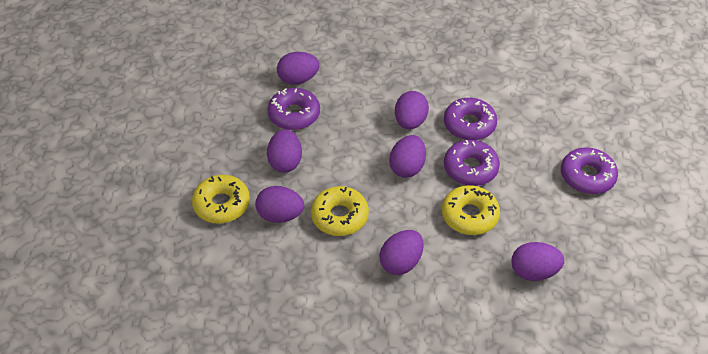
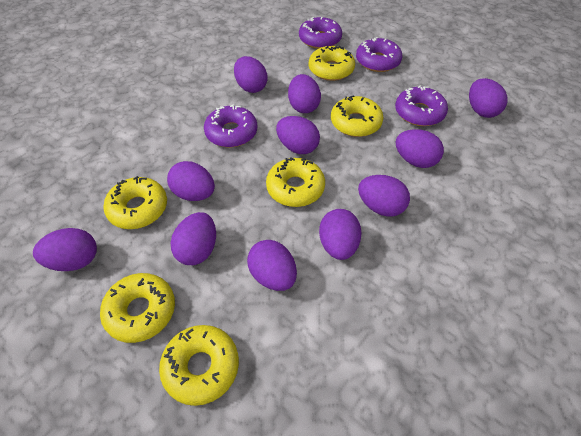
purple egg: [255,186,304,223] [267,129,302,173] [277,52,320,85] [379,230,424,275] [389,135,426,178] [395,91,429,129] [511,242,564,281] = 7 -> [33,228,97,271] [167,161,215,201] [171,212,216,265] [234,56,267,93] [247,240,297,291] [276,116,320,154] [288,74,321,113] [319,209,362,260] [358,175,410,217] [396,129,444,168] [469,78,507,118] = 11
yellow donut: [192,175,250,223] [311,186,369,236] [442,185,500,235] = 3 -> [100,273,175,343] [103,176,167,229] [159,325,239,406] [266,157,325,207] [309,46,355,81] [331,95,383,137] = 6

